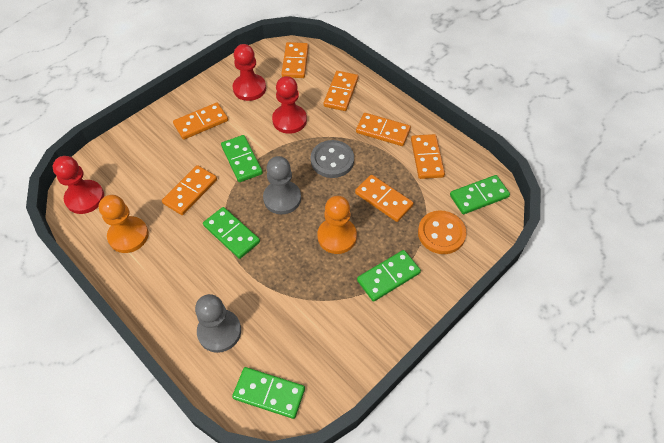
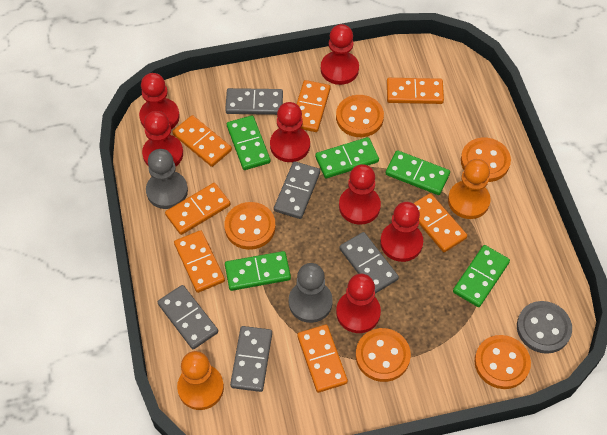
grey domino: none = 0 -> [158,285,218,349] [225,88,283,115] [230,326,272,392] [274,161,320,219] [339,232,399,294] = 5
orange button: [418,211,466,254] = 1 -> [224,202,276,250] [336,95,384,137] [356,328,411,382] [461,138,511,182] [475,335,531,389] = 5
red pawn: [52,156,104,214] [232,44,266,101] [272,76,307,134] = 3 -> [139,73,180,129] [142,111,183,167] [270,102,310,162] [321,24,359,85] [336,274,381,333] [339,164,381,225] [380,202,423,262] = 7

